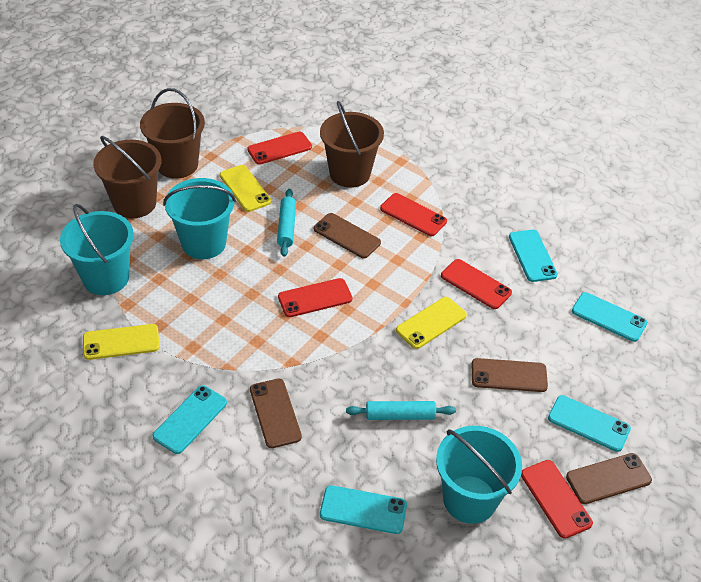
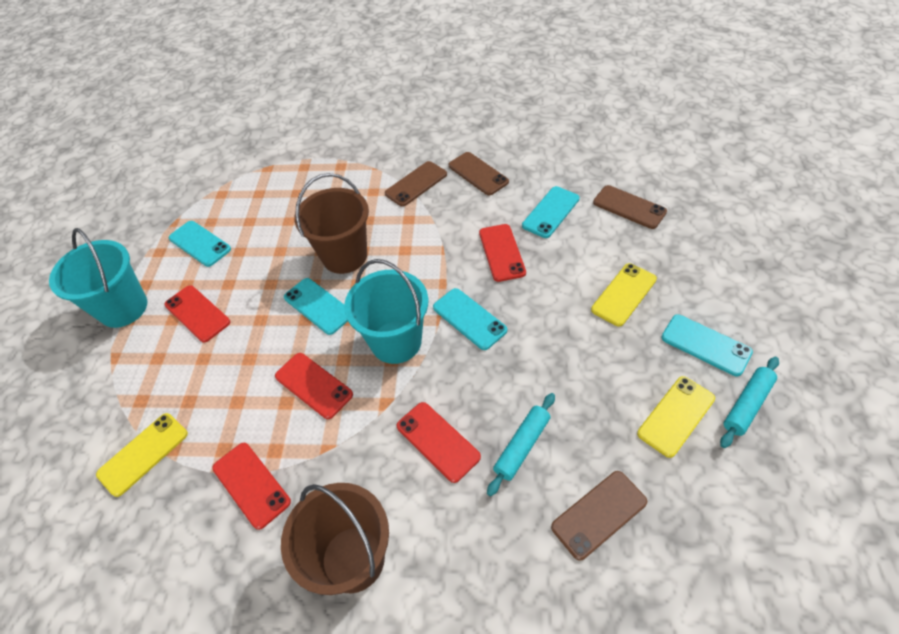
brown bucket: [93,136,161,218] [140,88,205,179] [320,101,384,188] = 3 -> [281,483,389,595] [294,173,369,274] = 2
turquoise bucket: [60,204,134,295] [163,178,236,259] [436,426,522,524] = 3 -> [49,228,147,328] [344,259,428,364] = 2

